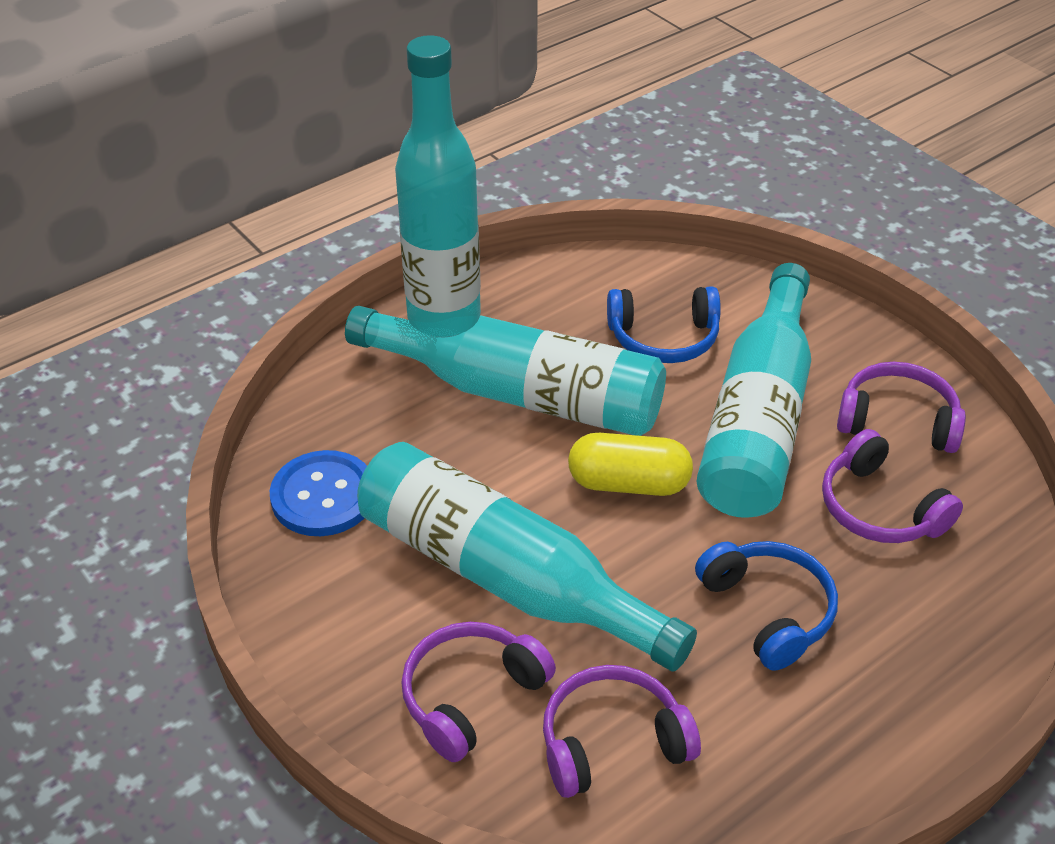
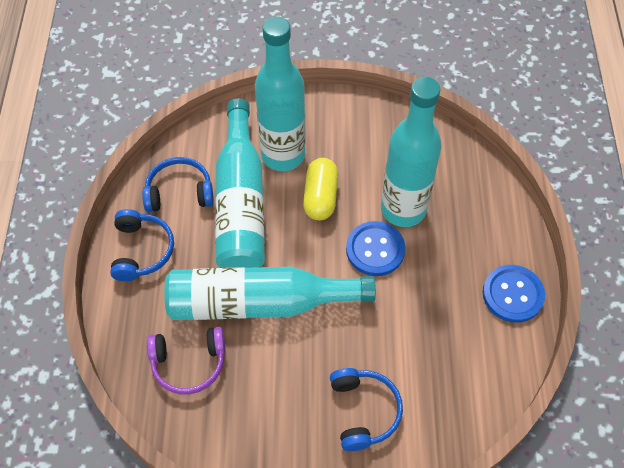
blue button: [270,450,367,536] = 1 -> [346,221,406,276] [483,265,545,323] = 2
blue headphones: [607,287,721,363] [695,541,838,671] = 2 -> [110,209,174,281] [142,157,214,212] [330,368,403,451] = 3
purple headphones: [401,622,556,762] [543,665,701,798] [822,429,963,543] [837,362,966,453] = 4 -> [147,327,225,395] = 1

